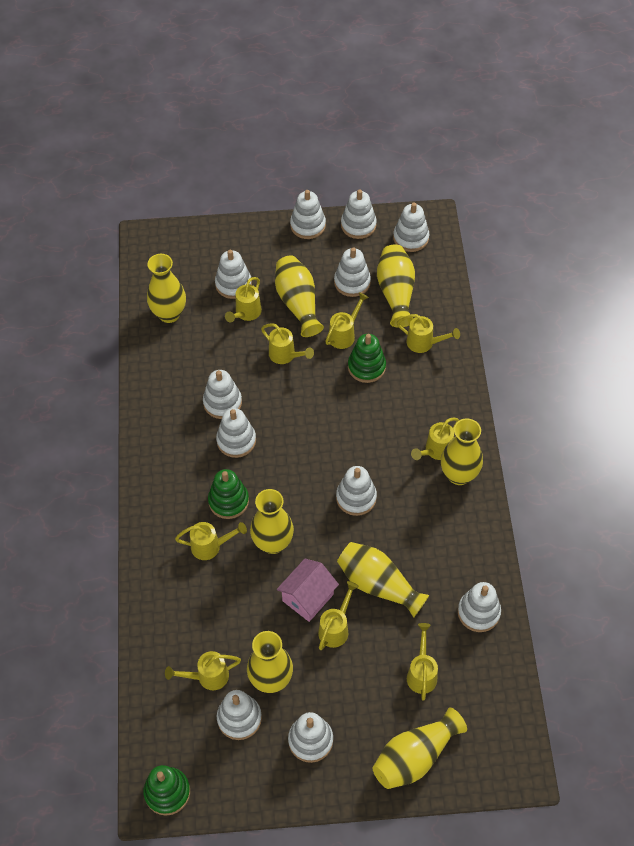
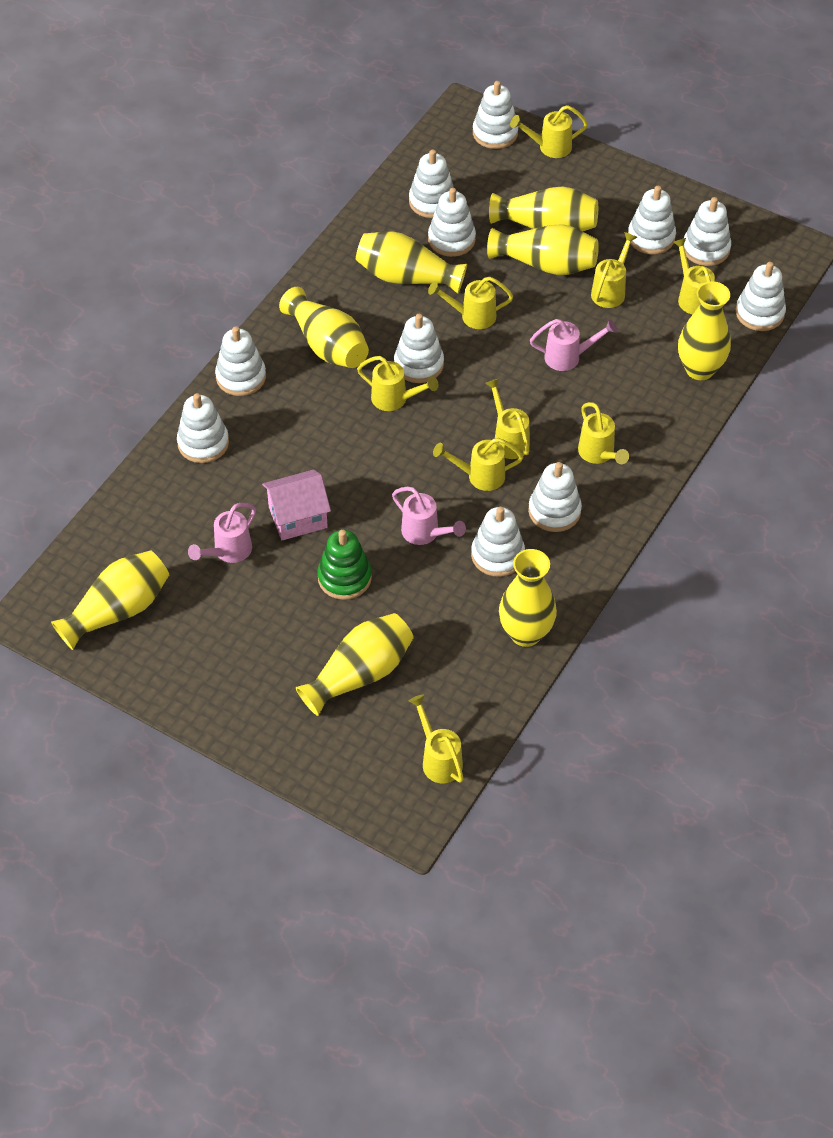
green stacking toy: [143,765,190,816] [208,469,249,519] [348,334,386,383] = 3 -> [317,530,372,600] = 1
pink watering can: none = 0 -> [188,503,256,563] [392,487,466,545] [530,319,617,371] = 3

